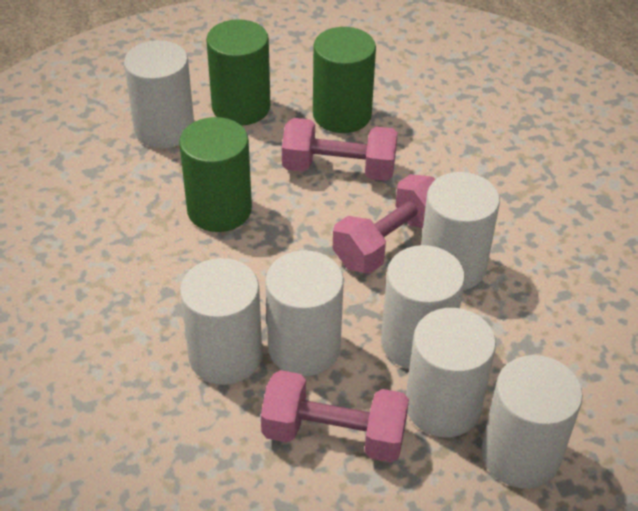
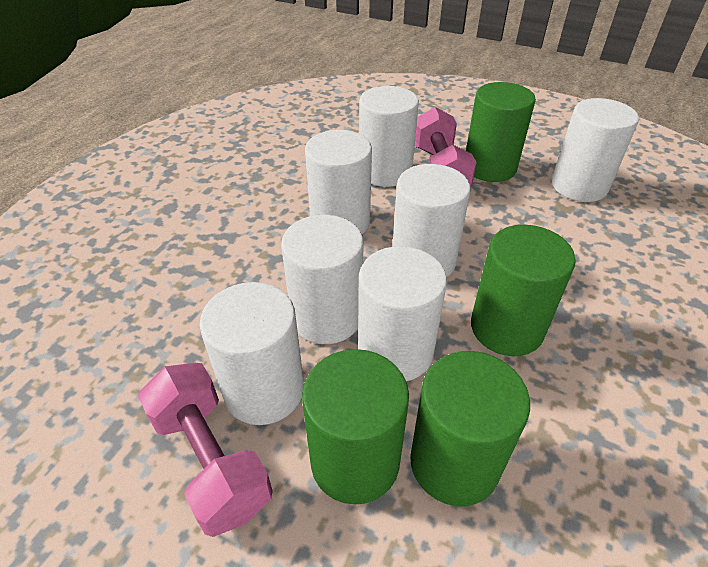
green cylinder: [179,117,252,232] [206,19,271,126] [313,27,376,133] = 3 -> [302,349,409,505] [410,351,530,506] [466,82,536,182] [471,225,576,356] = 4
pink dumbbell: [261,370,409,463] [282,118,398,181] [333,174,435,274] = 3 -> [138,363,273,537] [415,107,477,186] = 2

